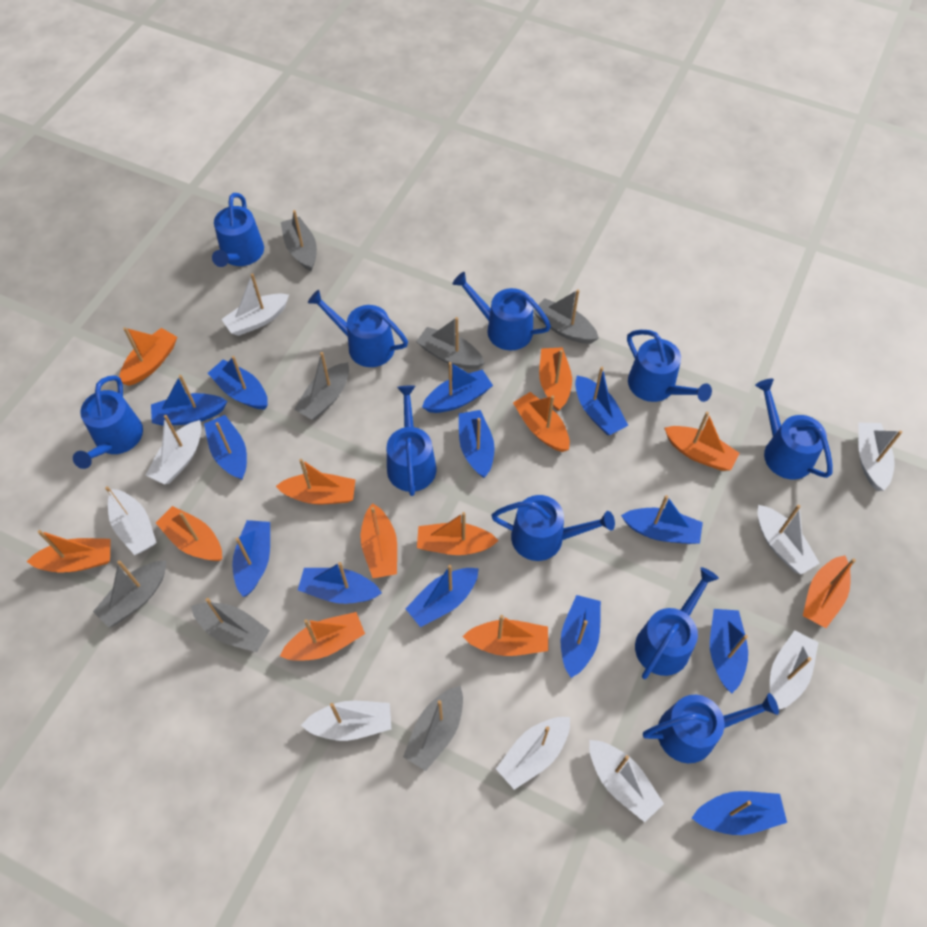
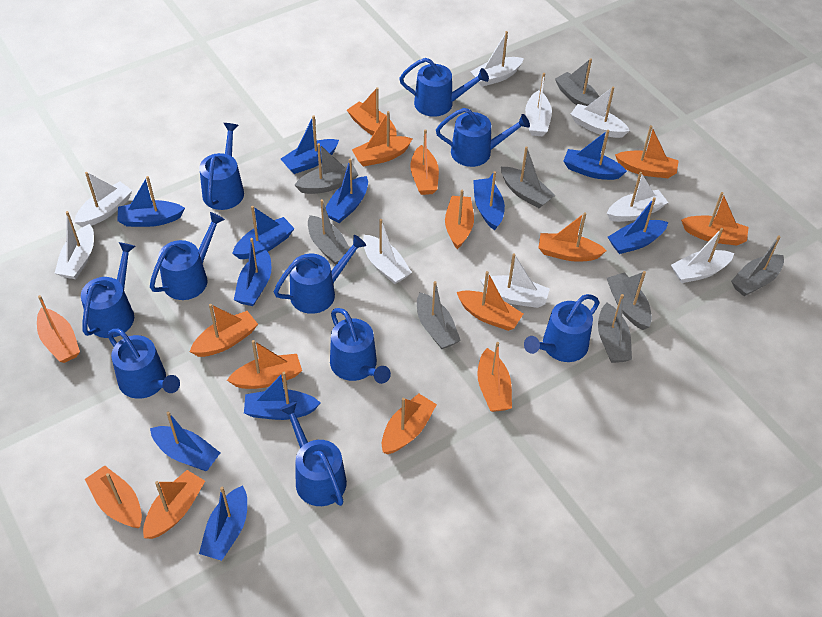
blue boat: [151,375,227,426] [204,415,247,480] [208,356,268,409] [232,520,270,597] [298,562,382,604] [405,565,479,627] [422,362,493,413] [459,410,495,478] [561,595,601,678] [575,367,628,435] [621,495,703,544] [692,791,787,835] [710,609,748,693] = 13 -> [117,176,185,227] [150,412,220,471] [199,486,247,561] [232,206,295,259] [234,238,271,306] [244,372,320,420] [281,115,339,174] [325,158,368,223] [473,171,505,230] [563,130,627,180] [608,197,668,254] = 11
grey boat: [93,560,167,628] [191,598,270,652] [281,210,317,271] [294,352,349,420] [403,686,463,771] [416,317,485,369] [533,289,599,344] = 7 -> [294,143,358,194] [308,199,350,265] [417,281,461,349] [501,146,555,208] [555,58,599,106] [598,294,632,363] [607,271,652,330] [731,235,784,296] = 8
orange boat: [27,530,111,573] [119,327,177,386] [156,506,222,561] [276,459,355,504] [280,612,365,661] [361,503,397,578] [417,512,499,555] [462,615,548,656] [513,392,570,452] [539,347,572,411] [664,412,740,471] [803,555,856,628] = 12 -> [37,295,80,363] [85,465,142,528] [143,470,205,539] [190,304,258,357] [227,340,302,389] [347,87,397,137] [352,111,413,167] [382,394,437,454] [410,129,439,195] [445,190,474,249] [457,271,523,331] [477,342,512,412] [538,212,606,262] [615,125,679,178] [681,192,749,246] = 15

